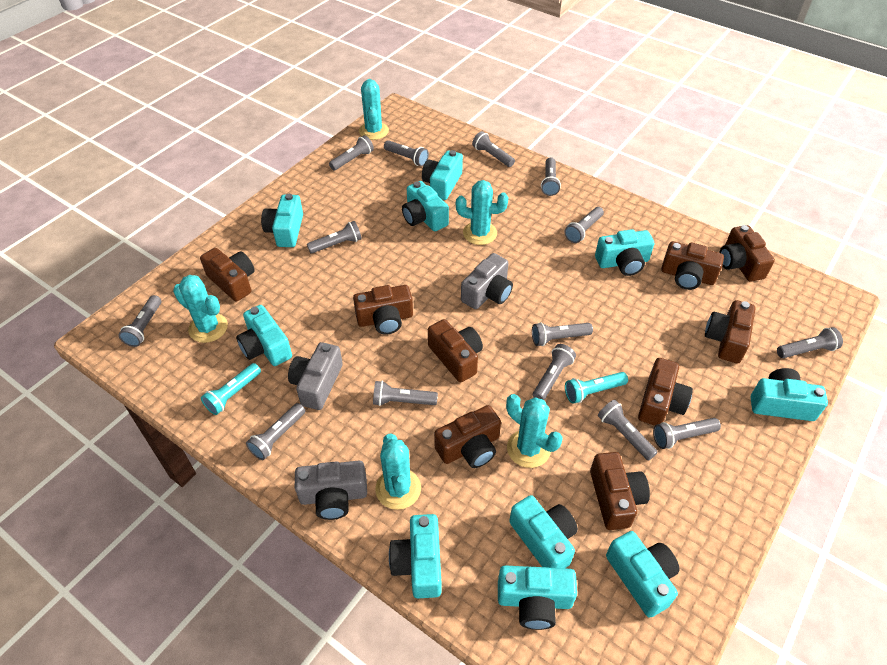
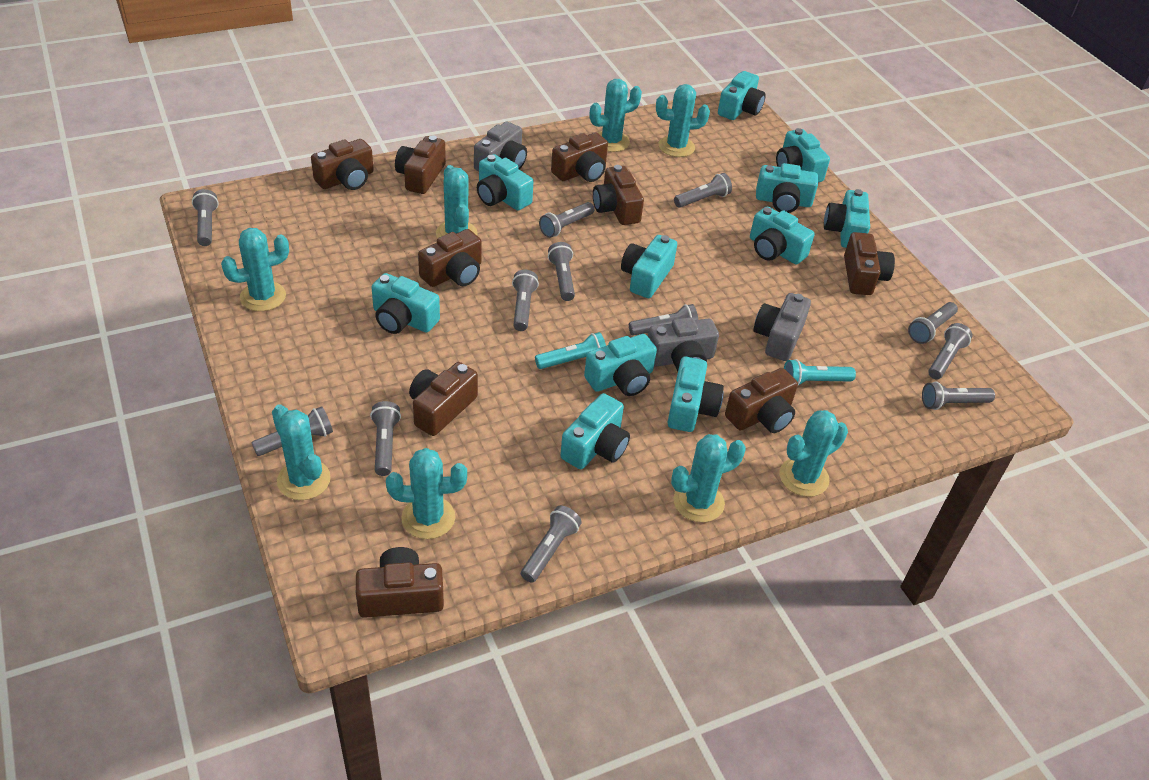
grey flashlight: [119,295,161,347] [246,403,305,460] [307,221,362,253] [329,135,374,170] [373,381,438,406] [384,140,429,166] [472,131,515,167] [532,322,593,346] [533,344,576,400] [541,157,561,196] [564,207,604,243] [598,400,658,461] [653,418,721,449] [777,327,843,358] = 14 -> [192,189,219,246] [252,406,333,456] [370,401,401,476] [512,270,539,331] [521,506,582,583] [539,202,595,238] [548,242,575,301] [629,304,698,336] [674,173,732,208] [908,302,958,344] [922,382,995,410] [928,323,972,379] = 12
turquoise cactus: [173,275,228,343] [359,79,389,140] [375,434,421,510] [456,180,508,245] [506,394,562,468] = 5 -> [221,228,289,311] [272,404,331,500] [386,448,467,539] [436,165,478,238] [590,79,642,152] [656,84,710,157] [671,434,746,522] [780,410,848,497] = 8
turquoise camera: [236,305,292,366] [261,194,303,247] [389,514,441,598] [402,181,449,231] [422,150,463,200] [498,565,577,630] [509,495,578,568] [595,229,654,276] [606,531,679,618] [751,368,828,421] = 10 -> [371,273,440,334] [477,154,533,211] [560,393,630,469] [584,334,657,396] [621,235,677,298] [667,357,724,432] [718,71,766,120] [750,207,814,264] [756,163,818,213] [776,128,830,182] [824,189,870,248] = 11

